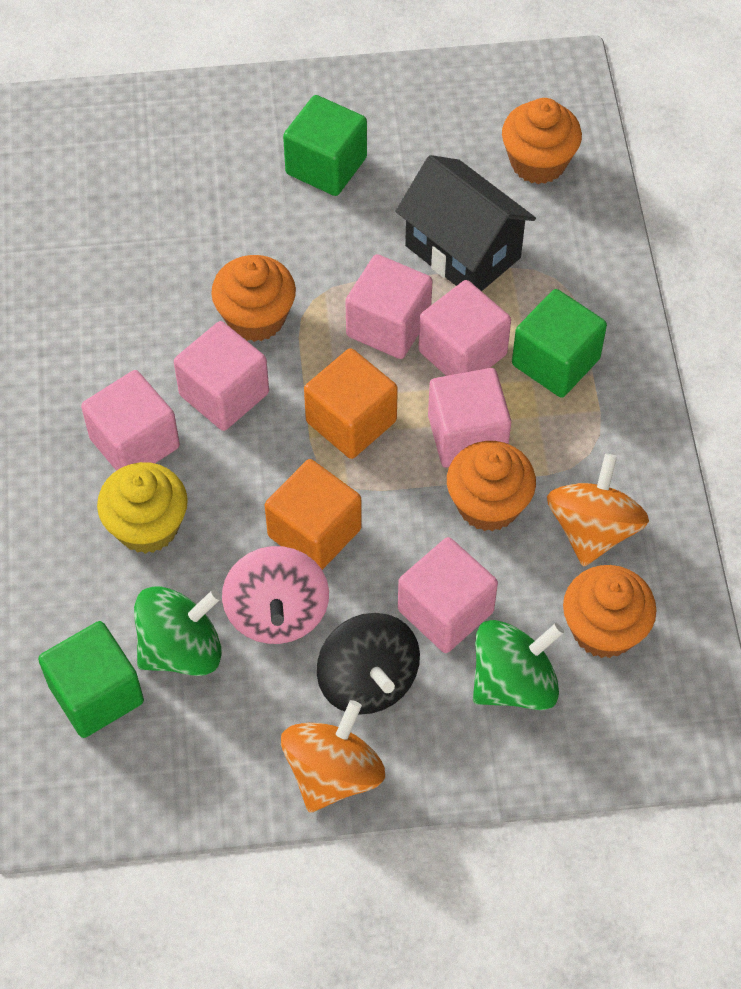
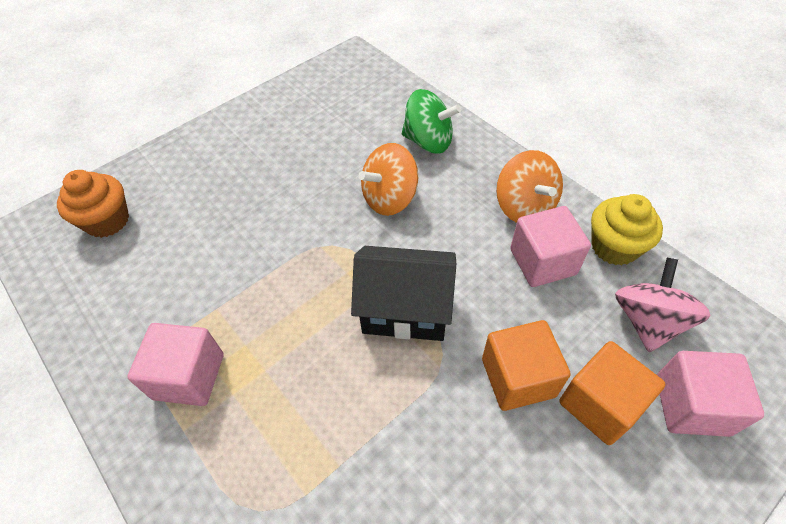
black spinning top: [317,613,420,715] = 1 -> none = 0
green cube: [38,621,144,738] [283,95,367,196] [512,289,607,398] = 3 -> none = 0
green spinning top: [134,586,222,676] [473,620,564,710] = 2 -> [402,89,461,154] = 1
orange cupcake: [211,255,296,342] [447,441,536,531] [502,98,582,184] [563,565,657,658] = 4 -> [57,170,129,238] = 1
pink cube: [81,370,180,471] [174,321,269,431] [346,254,433,359] [398,537,498,653] [418,280,511,376] [428,368,511,468] = 6 -> [128,323,224,406] [510,206,591,287] [657,351,764,437] = 3

